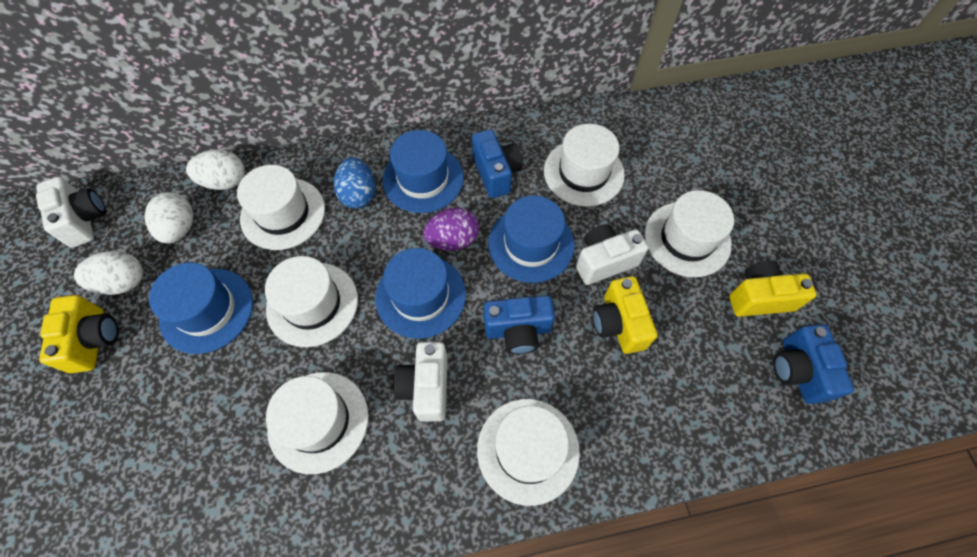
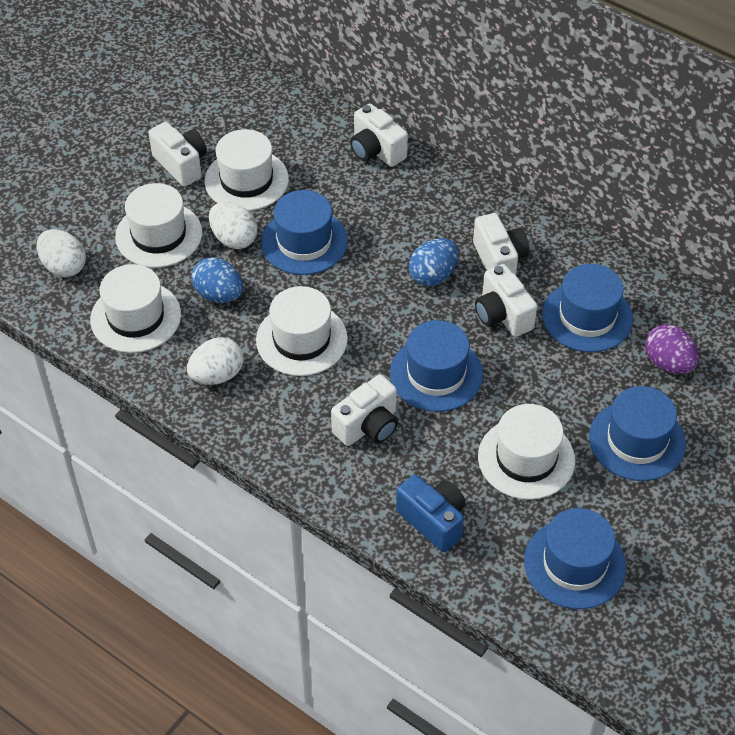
blue camera: [472,129,523,198] [484,295,555,354] [773,324,854,404] = 3 -> [396,475,466,552] = 1
blue egg: [334,157,376,209] = 1 -> [191,257,243,303] [409,238,459,286] = 2
blue hat: [149,262,253,354] [375,248,466,339] [382,130,464,213] [488,195,574,283] = 4 -> [261,190,348,275] [390,320,483,412] [524,508,626,609] [542,264,633,352] [589,386,686,481] = 5
white camera: [36,177,106,248] [393,342,448,421] [576,224,649,285] = 3 -> [149,122,207,187] [331,375,398,446] [350,103,408,167] [473,213,529,275] [475,264,537,337] = 5
white hat: [237,165,325,250] [265,256,358,347] [266,372,369,474] [477,399,580,506] [544,124,625,206] [644,190,734,277] = 6 -> [90,264,181,353] [115,183,202,268] [204,129,289,211] [256,286,348,376] [478,404,575,500] = 5
yellow camera: [39,295,119,373] [593,276,658,354] [729,260,817,317] = 3 -> none = 0

